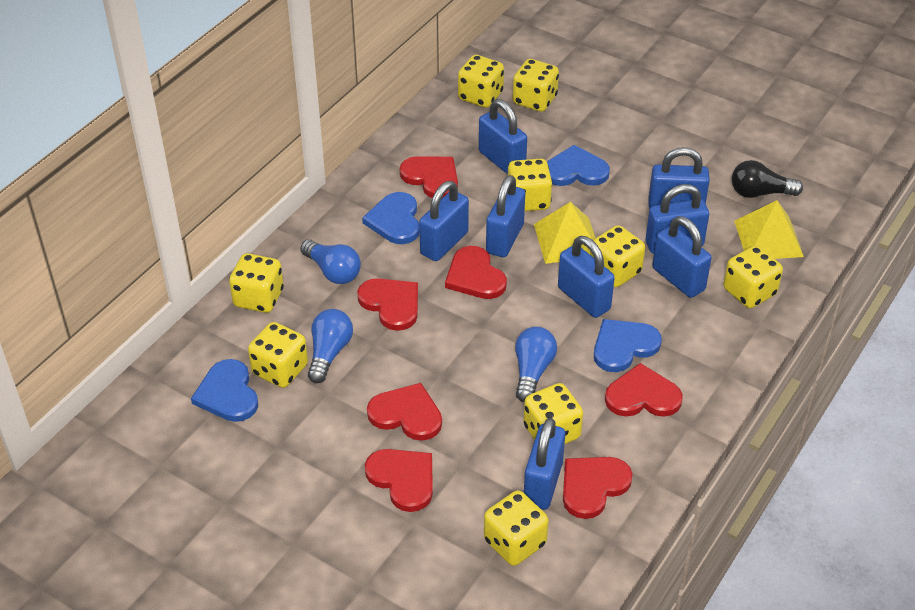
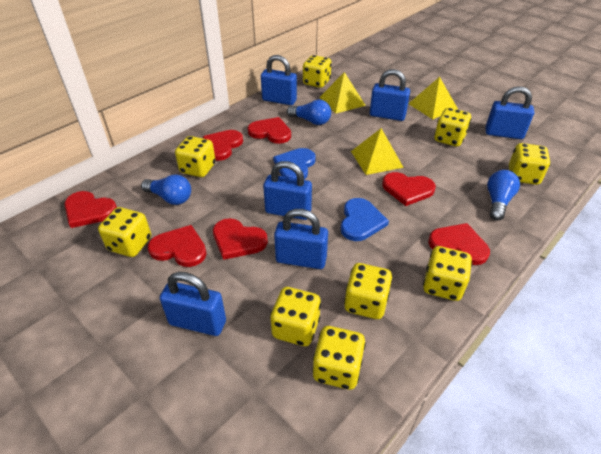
black light bulb: [732,160,803,198] = 1 -> none = 0
blue heart: [191,359,258,422] [362,192,420,244] [547,145,610,186] [594,319,662,372] = 4 -> [273,148,316,180] [341,198,389,241] = 2
blue padlock: [419,181,469,261] [479,99,527,174] [486,175,525,257] [524,418,565,510] [558,236,615,318] [646,184,709,254] [648,147,710,209] [652,216,711,298] = 8 -> [160,272,226,336] [261,55,297,105] [263,161,312,220] [274,209,328,269] [370,69,410,121] [485,86,534,139] = 6
yellow pyramid: [534,202,595,264] [734,200,804,259] = 2 -> [320,72,366,114] [351,128,404,175] [408,77,458,119] = 3

